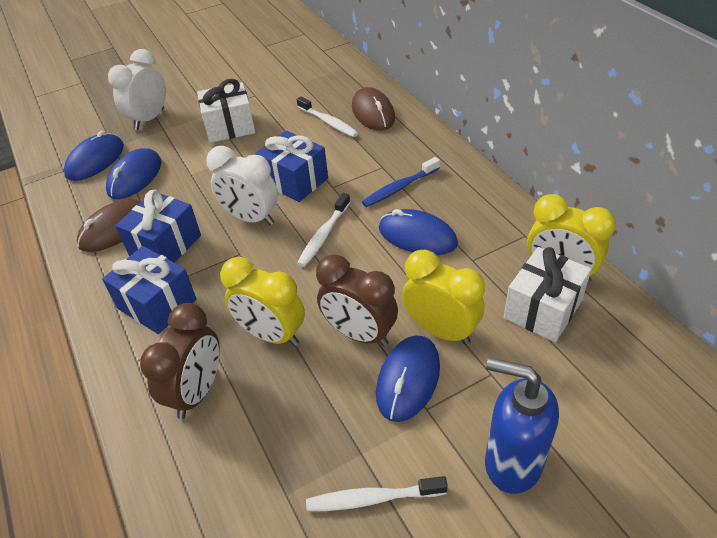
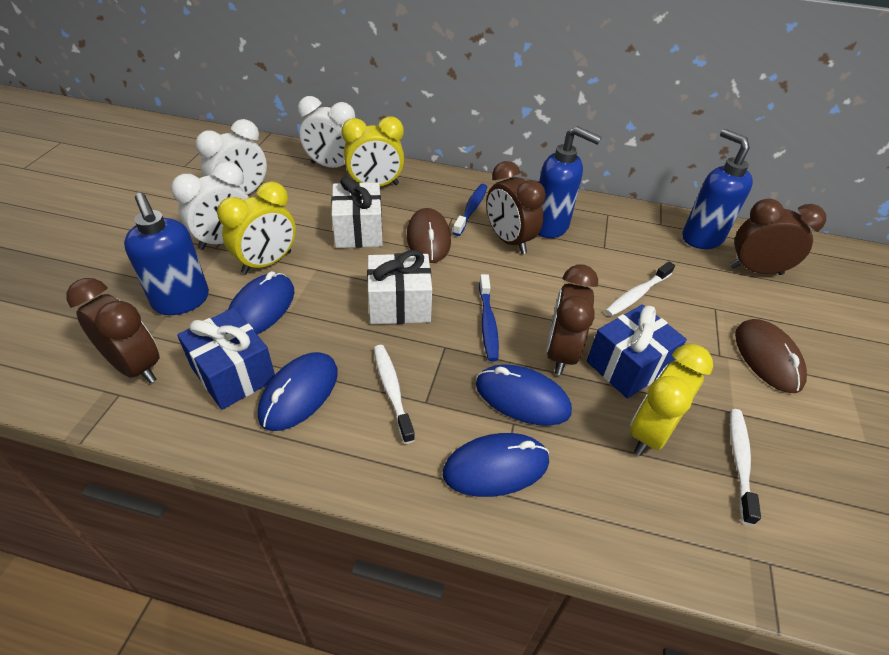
blue gift: [102,246,196,334] [115,190,201,263] [255,131,328,202] = 3 -> [177,308,275,410] [587,305,687,398] = 2
blue soap dispenser: [485,358,559,494] = 1 -> [124,193,209,315] [538,126,601,238] [682,129,753,249] = 3
blue toothbrush: [362,157,440,207] = 1 -> [453,184,487,236] [479,274,499,361] = 2
brown clock: [140,303,220,419] [316,255,398,347] = 2 -> [67,278,159,383] [486,161,546,254] [546,264,598,375] [730,199,826,275] = 4
white clock: [108,49,166,130] [206,146,278,225] = 2 -> [171,161,249,250] [195,119,267,195] [298,96,356,168] = 3

